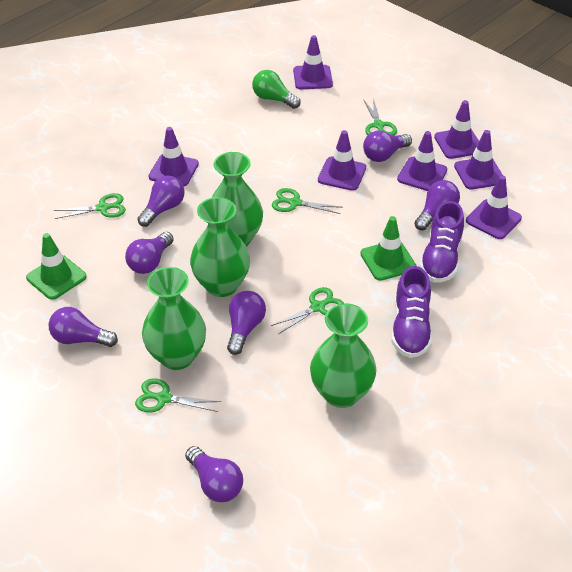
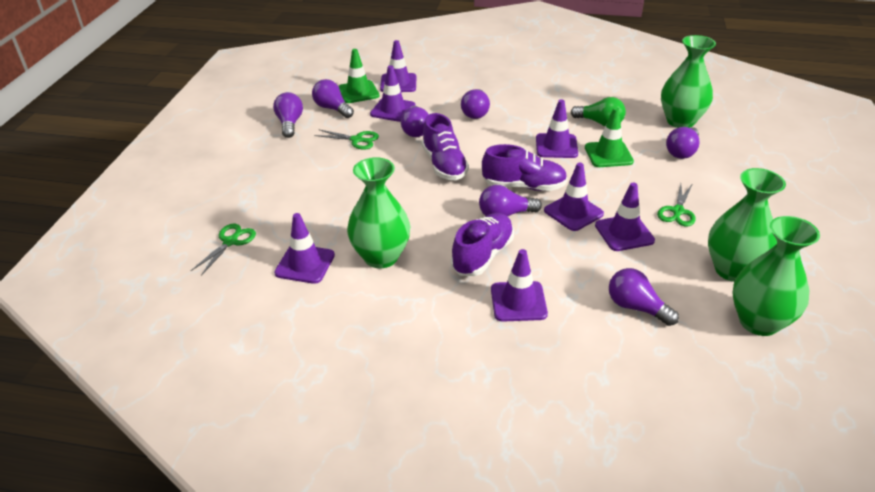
green scissors: [54,193,126,219] [135,378,221,413] [271,287,344,334] [272,188,343,214] [364,98,397,135] = 5 -> [191,224,256,275] [314,129,379,150] [657,183,696,226] = 3
purple shoe: [391,266,432,358] [420,201,464,283] = 2 -> [422,113,469,180] [451,213,514,276] [482,144,567,191] = 3

